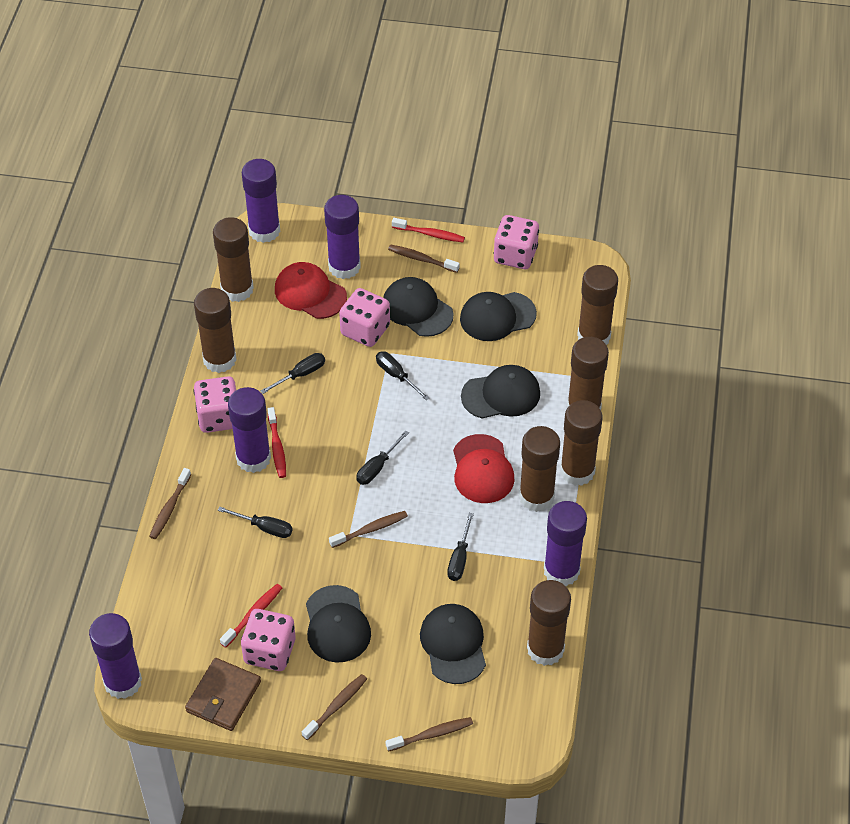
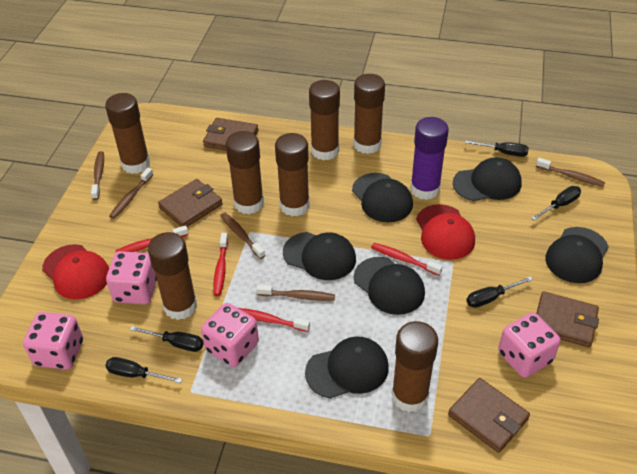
black cap: [306,585,371,663] [383,277,454,337] [420,604,486,684] [460,292,537,341] [461,365,540,419] = 5 -> [283,232,356,280] [305,337,389,399] [352,173,413,222] [354,257,425,315] [453,157,522,201] [546,227,609,283] = 6
brown wallet: [185,658,261,731] = 1 -> [158,179,223,227] [203,118,258,150] [448,378,530,453] [536,291,599,347] = 4
purple glue stick: [89,613,142,699] [228,387,271,473] [242,159,280,243] [324,195,361,279] [544,501,587,586] = 5 -> [410,117,449,200] = 1
red toothbrush: [220,584,282,648] [268,407,286,478] [392,218,465,242] = 3 -> [115,225,188,252] [213,233,228,296] [239,308,310,332] [371,243,443,276] = 4

